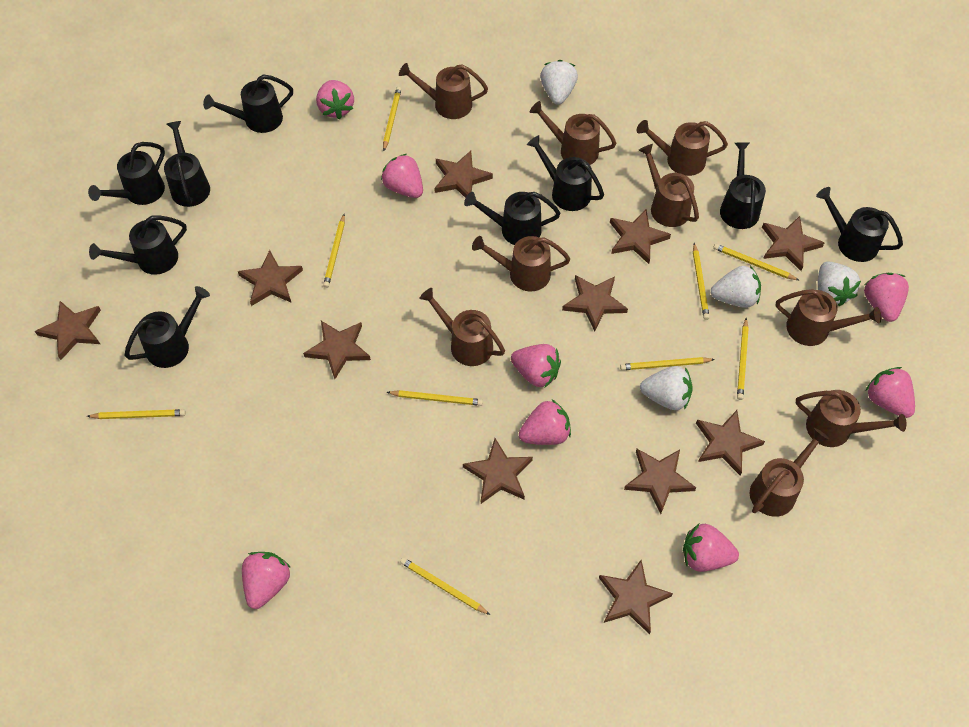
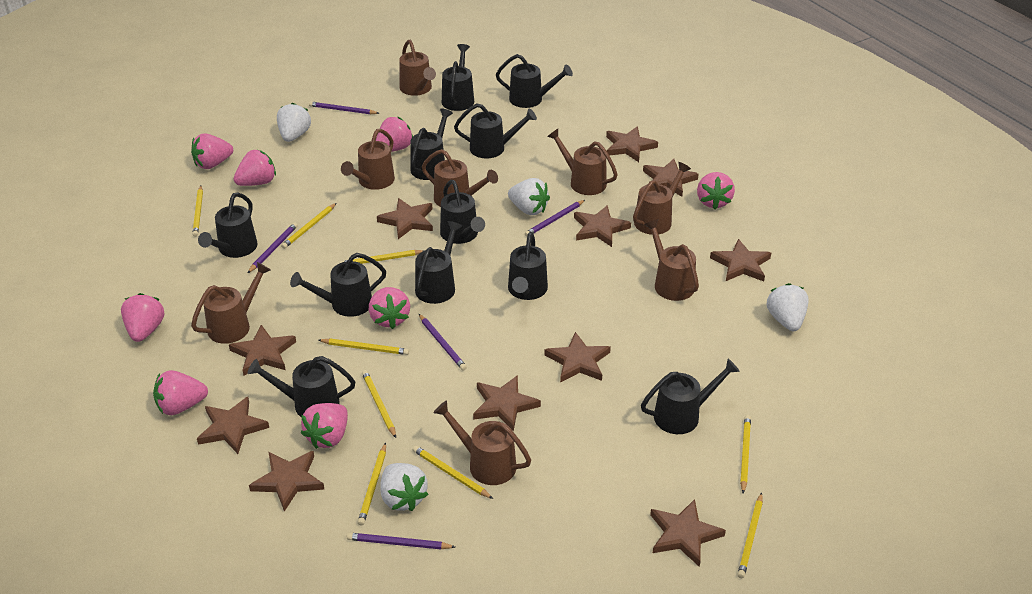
black watering can: [88,142,165,205] [89,215,187,275] [124,286,210,368] [164,121,210,207] [203,75,293,133] [464,192,560,245] [527,135,604,211] [720,142,766,229] [816,187,903,262] = 9 -> [198,193,257,258] [248,356,355,417] [290,253,386,317] [410,108,453,180] [415,221,462,304] [440,180,485,244] [442,44,474,111] [454,103,537,159] [496,54,573,108] [508,232,548,300] [641,359,740,434] = 11
brown watering can: [399,63,488,119] [420,288,505,366] [472,236,570,291] [530,101,616,165] [636,120,728,176] [639,144,699,227] [750,428,829,517] [776,289,881,346] [796,390,906,447] = 9 -> [191,262,271,344] [341,129,395,190] [399,40,436,96] [422,149,498,207] [433,401,531,485] [547,129,618,195] [633,162,691,235] [644,219,699,301] = 8
purple pencil: none = 0 -> [248,222,298,273] [309,101,379,114] [347,533,455,549] [419,314,467,371] [525,200,585,237] = 5

